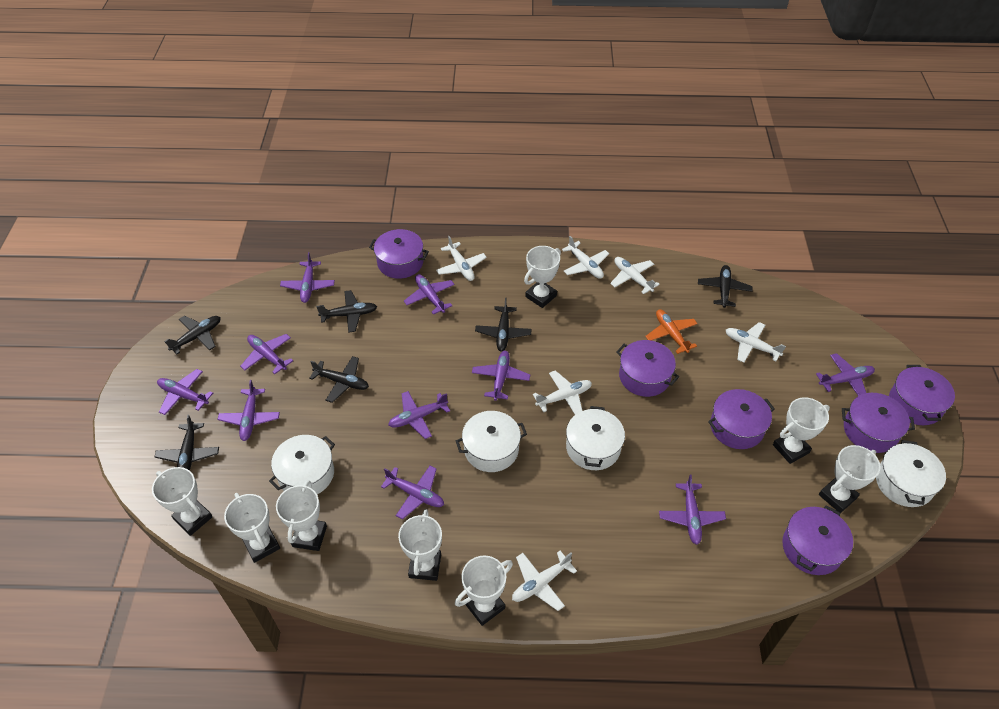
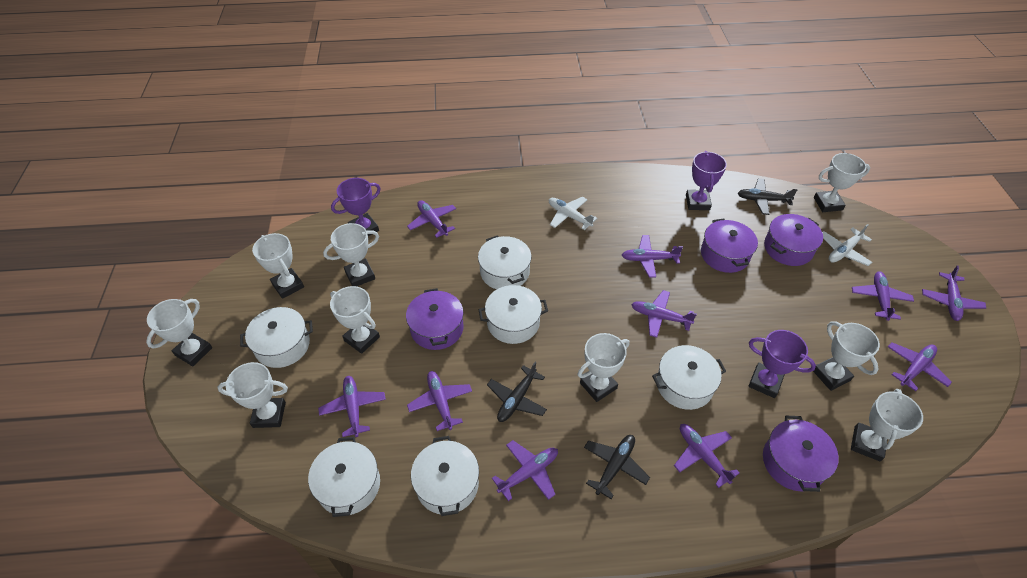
black plane: [155,415,219,471] [164,316,220,354] [309,356,369,403] [316,290,377,333] [475,298,532,352] [698,265,752,308] = 6 -> [487,362,547,422] [584,435,650,499] [738,178,797,215] = 3
orange plane: [645,309,698,354] = 1 -> none = 0
purple pot: [369,229,429,279] [616,340,679,397] [708,389,775,449] [782,505,853,575] [842,393,915,453] [889,365,955,425] = 6 -> [406,288,464,350] [701,218,758,273] [763,416,839,492] [764,214,823,266] = 4
purple trophy: none = 0 -> [331,178,381,236] [686,151,727,210] [748,330,816,398] = 3
white plane: [436,236,487,281] [512,551,577,611] [533,370,592,415] [562,236,609,279] [610,257,660,294] [726,322,786,363] = 6 -> [549,197,597,230] [822,224,872,266] = 2
white pot: [269,435,335,494] [456,411,527,472] [566,406,625,470] [876,440,946,507] = 4 -> [240,307,313,368] [308,437,380,517] [411,436,479,516] [478,235,531,289] [478,285,548,344] [652,345,726,410] = 6
white trophy: [152,467,213,536] [224,493,280,563] [276,480,327,551] [398,509,442,581] [455,555,513,626] [524,246,561,308] [773,397,830,464] [819,445,881,513] = 8 -> [146,299,212,366] [217,362,288,428] [252,233,304,299] [323,223,379,286] [330,286,380,354] [577,333,629,402] [813,321,880,391] [814,153,870,212] [851,389,923,462] = 9

